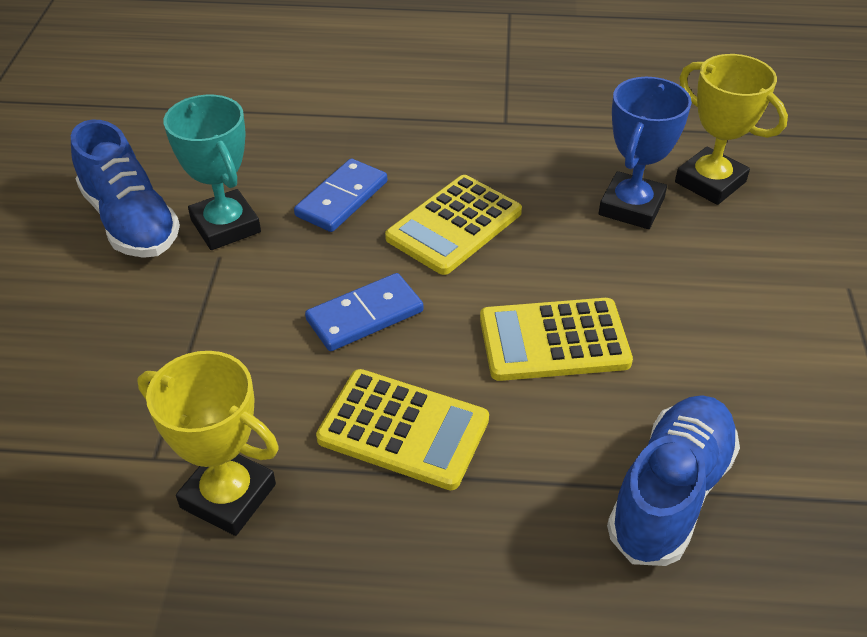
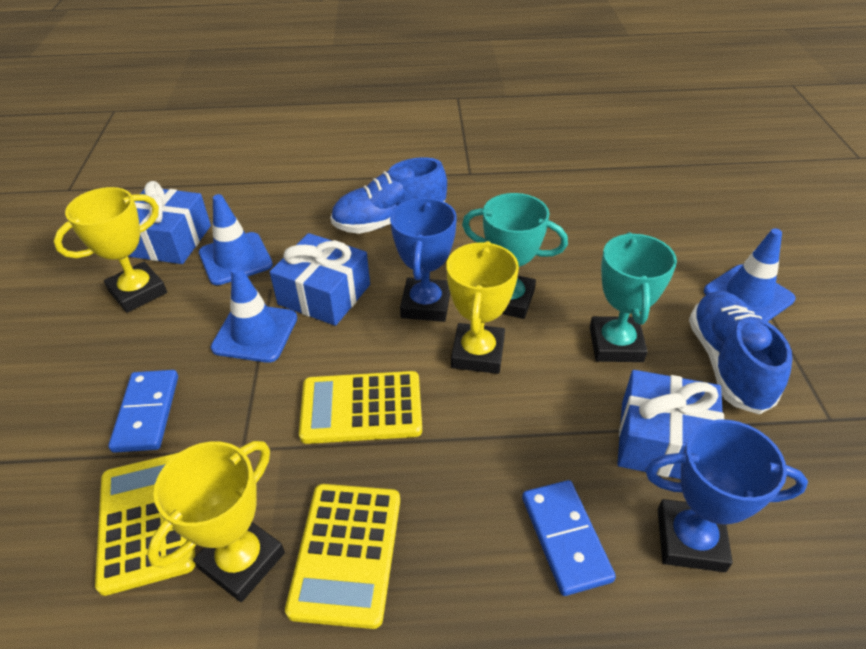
blue gift: none = 0 -> [128,181,211,264] [270,233,370,326] [618,370,724,479] = 3
blue traffic cone: none = 0 -> [199,194,273,285] [211,267,297,363] [704,228,795,322] = 3
blue trophy: [599,77,692,229] = 1 -> [390,197,457,322] [645,419,808,572] = 2
turquoise trophy: [164,95,261,250] = 1 -> [462,193,568,319] [590,232,677,362] = 2
yellow trophy: [137,351,279,536] [675,54,788,205] = 2 -> [54,187,167,313] [147,441,285,602] [446,241,519,374] = 3

